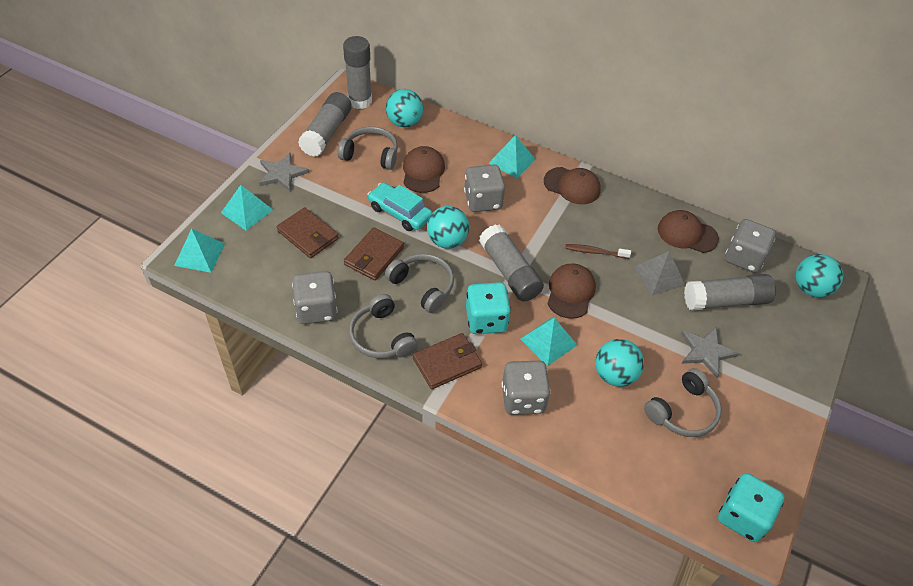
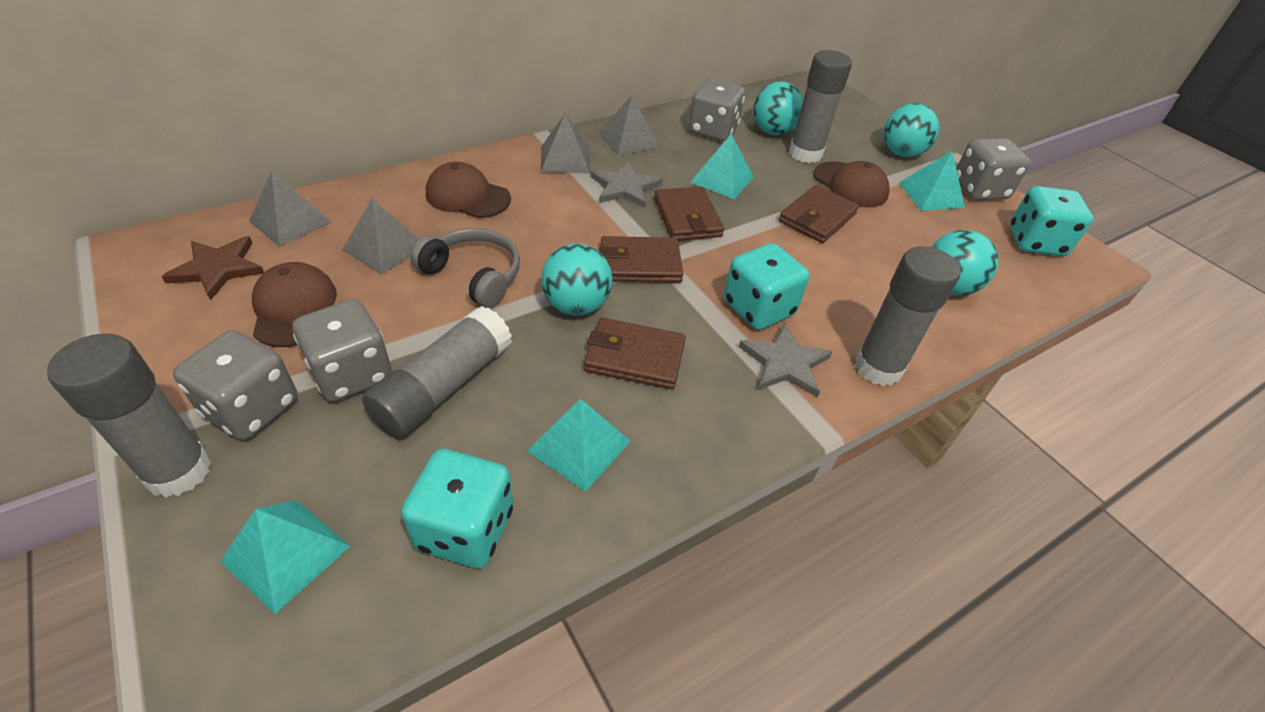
brown cap: [403,146,445,193] [544,167,601,204] [547,263,596,319] [658,210,719,253] = 4 -> [252,262,337,347] [426,162,511,218] [813,161,889,208] = 3
brown star: none = 0 -> [161,236,264,300] = 1
brown toothbrush: [565,244,631,259] = 1 -> none = 0
brown wallet: [277,207,339,258] [344,227,404,280] [413,333,482,389] = 3 -> [584,318,686,389] [599,236,683,283] [654,186,724,241] [779,185,859,243] = 4
grey headphones: [338,126,398,170] [349,294,418,358] [385,254,454,313] [644,368,722,437] = 4 -> [410,228,520,308] = 1
grey pyramid: [634,251,686,295] = 1 -> [249,171,332,247] [342,198,418,275] [541,113,590,173] [599,95,659,156] = 4
turquoise car: [367,182,432,231] = 1 -> none = 0
turquoise dice: [466,282,511,334] [718,473,785,542] = 2 -> [401,449,513,568] [724,243,809,330] [1010,186,1093,256] = 3

